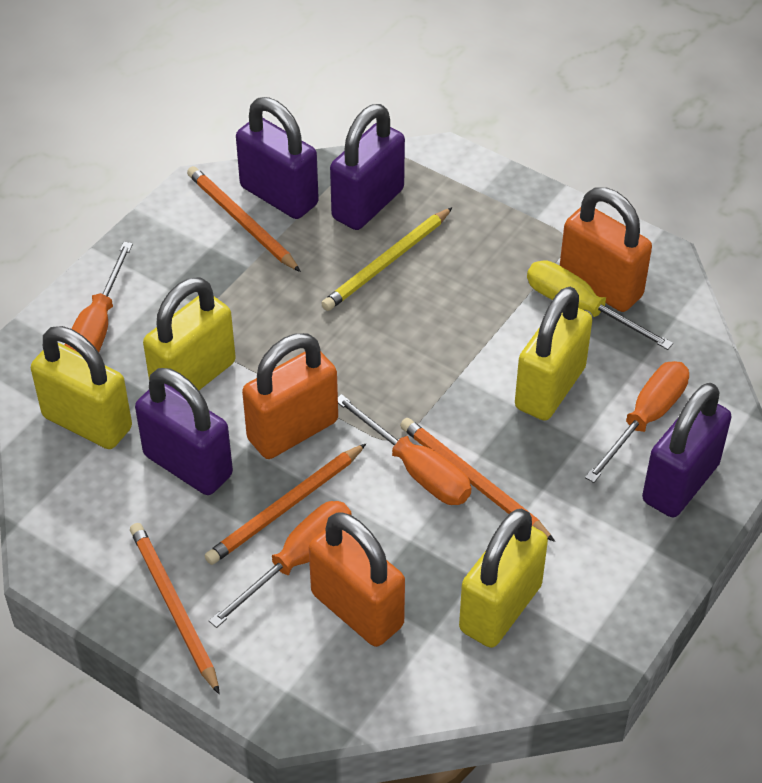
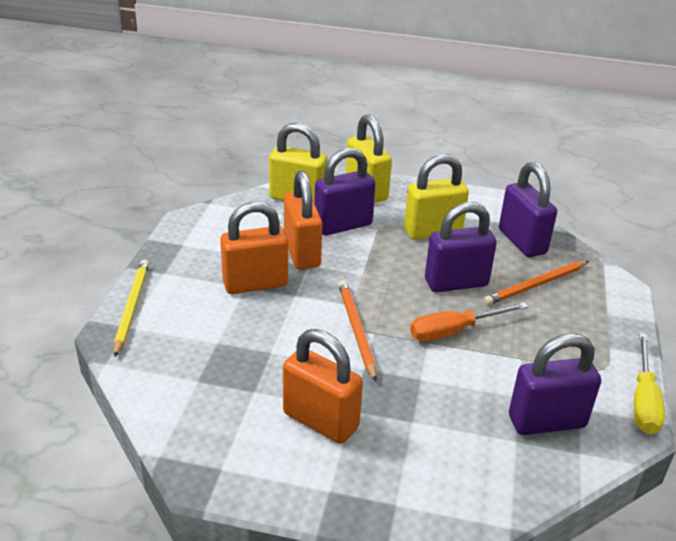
orange pencil: [130,523,220,694] [187,166,301,272] [205,444,366,565] [400,418,555,542] = 4 -> [338,280,377,382] [483,261,589,305] = 2
orange screwdriver: [64,242,133,352] [209,501,351,628] [338,394,471,505] [585,361,689,483] = 4 -> [410,302,528,341] = 1
yellow padlock: [31,326,132,449] [143,277,236,390] [459,509,548,648] [515,287,593,421] = 4 -> [269,123,327,201] [346,114,392,203] [404,154,469,240] = 3

